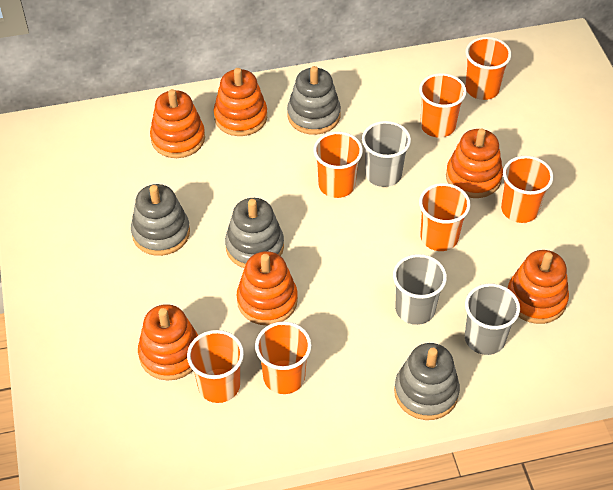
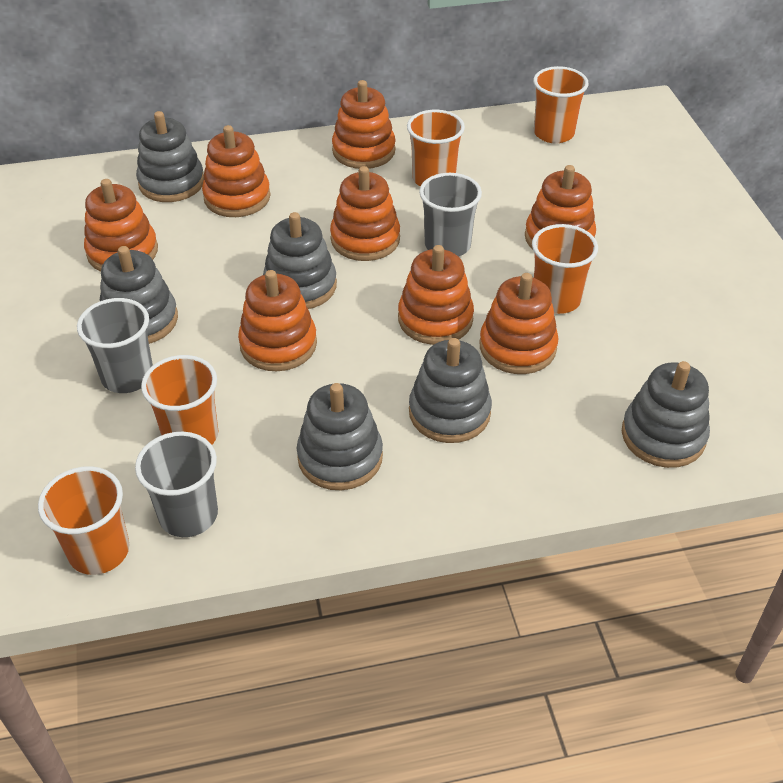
grey stacking toy: [131,184,190,256] [225,198,284,268] [287,66,341,135] [394,343,460,420] = 4 -> [100,246,178,344] [136,111,204,202] [263,212,337,309] [297,383,383,490] [409,338,492,443] [622,361,710,468] = 6
orange cup: [187,330,244,403] [255,321,312,394] [313,132,363,198] [419,73,467,138] [419,183,471,251] [465,37,512,100] [501,156,554,223] = 7 -> [38,466,129,575] [141,355,218,444] [407,110,465,186] [532,224,598,314] [533,66,588,144] = 5
orange stacking toy: [138,304,199,381] [150,89,205,158] [213,68,267,136] [237,251,298,325] [446,128,503,198] [508,250,569,324] = 6 -> [84,179,158,272] [202,125,271,217] [238,270,317,371] [330,166,400,261] [332,80,396,169] [398,245,474,345] [479,273,559,374] [525,165,596,249] = 8

